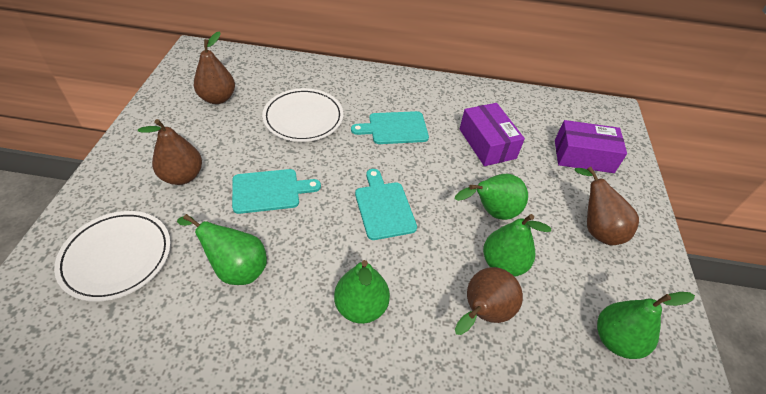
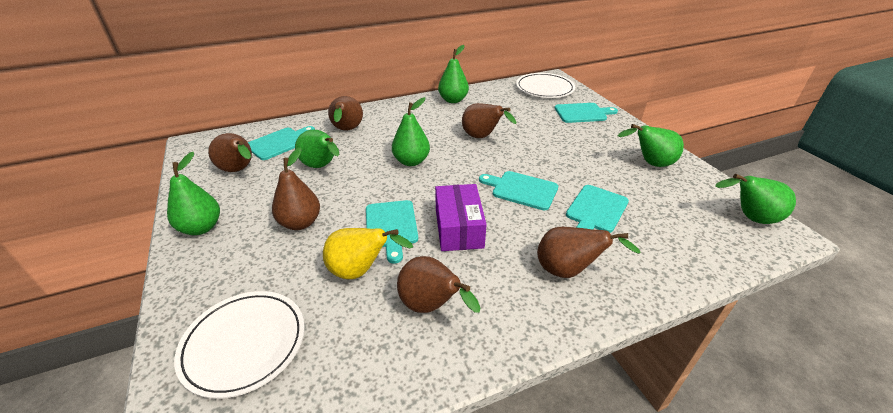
brown pear: [138,119,202,185] [194,31,235,104] [455,267,523,335] [575,167,639,245] = 4 -> [208,133,252,172] [272,147,320,230] [328,96,363,131] [397,256,480,313] [462,103,516,138] [537,227,641,278] = 6
green pear: [177,214,267,285] [334,260,390,324] [455,174,528,220] [483,214,551,277] [597,292,695,359] = 5 -> [167,152,220,235] [295,130,339,168] [392,97,430,166] [438,45,469,103] [618,124,684,167] [715,174,796,224] = 6
purple box: [460,103,525,166] [555,120,627,173] = 2 -> [435,184,487,251] = 1
turquoise cutting board: [232,169,321,214] [351,111,429,144] [355,169,417,240] = 3 -> [248,126,315,160] [366,200,418,263] [479,171,558,210] [555,103,618,123] [566,185,629,233] = 5
yellow pear: none = 0 -> [323,228,413,279] = 1

